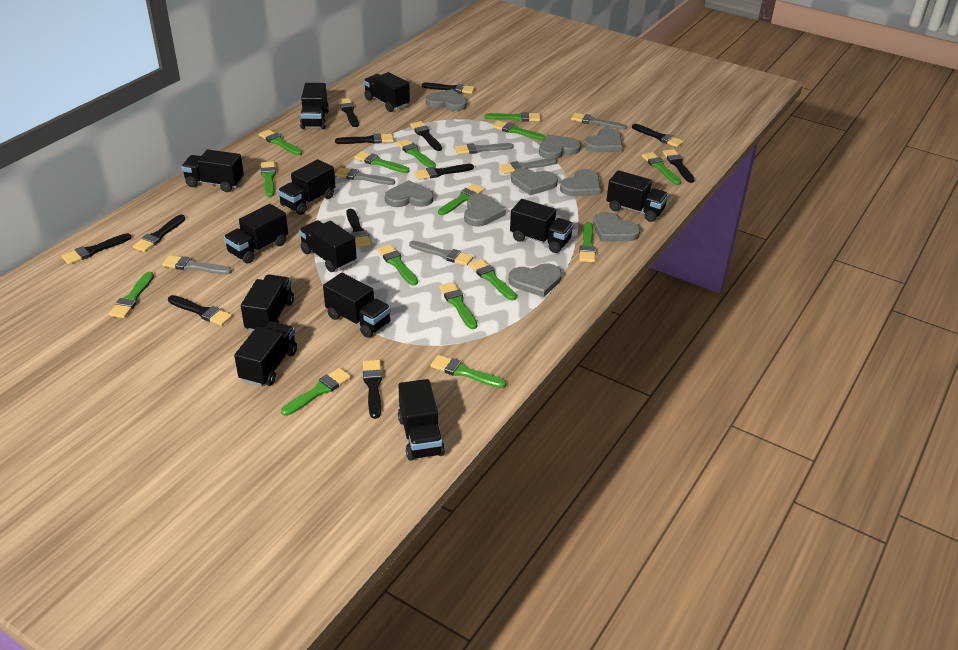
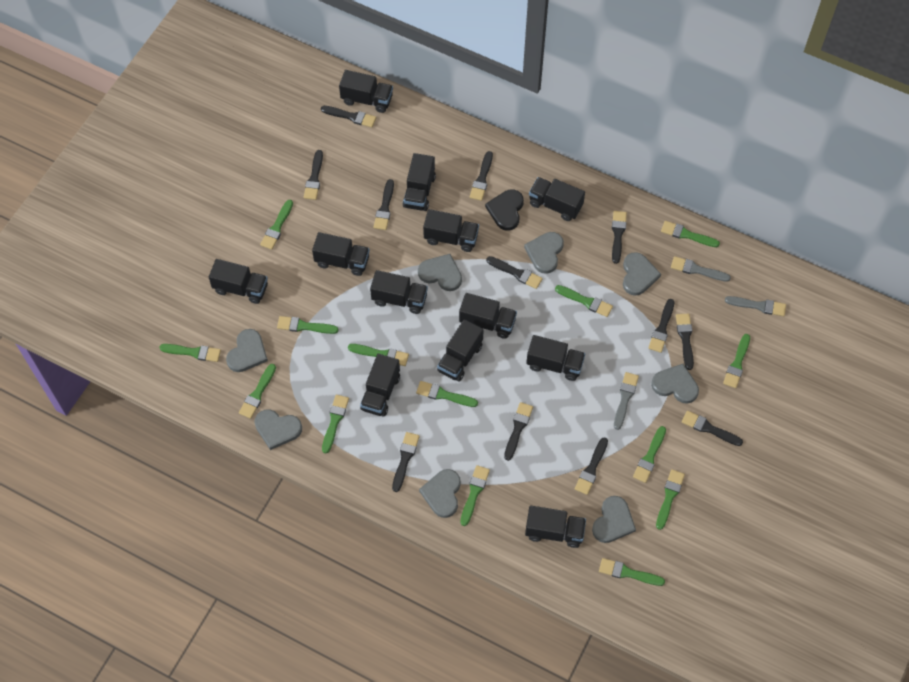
black heart: none = 0 -> [485,190,524,231] = 1
green brush: [109,272,154,318] [259,129,302,155] [261,161,276,197] [281,368,351,416] [354,151,410,173] [377,244,418,285] [396,139,436,168] [430,355,506,388] [438,184,484,215] [439,282,477,329] [469,259,517,300] [485,112,541,122] [492,120,546,141] [579,222,596,262] [642,152,681,185] = 15 -> [159,344,221,362] [239,364,276,419] [260,200,293,250] [277,316,339,334] [322,395,349,453] [348,344,409,366] [416,381,478,407] [460,465,490,526] [555,285,613,317] [599,558,665,586] [633,426,666,483] [656,469,685,530] [661,221,720,247] [723,334,750,388] = 14
grey brush: [162,255,232,274] [335,167,395,185] [409,241,473,266] [455,143,514,154] [499,158,557,174] [571,113,627,130] = 6 -> [614,372,639,430] [671,256,731,282] [725,296,786,316] = 3
grey heart: [385,180,434,207] [426,89,467,111] [464,194,506,226] [509,263,562,297] [511,168,558,195] [539,135,581,159] [560,169,601,196] [584,128,623,153] [593,212,640,241] = 9 -> [226,329,268,372] [254,409,302,450] [418,254,462,291] [419,469,461,518] [524,232,564,274] [592,496,636,543] [623,252,661,296] [651,364,699,404] = 8

